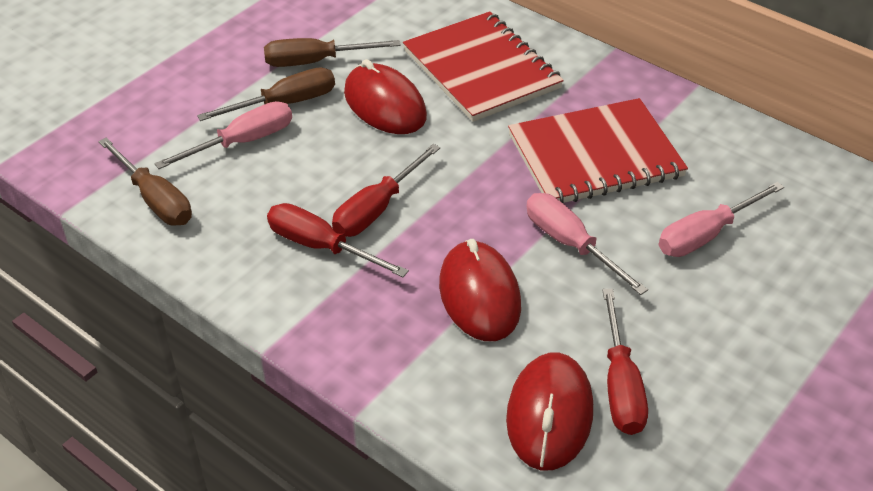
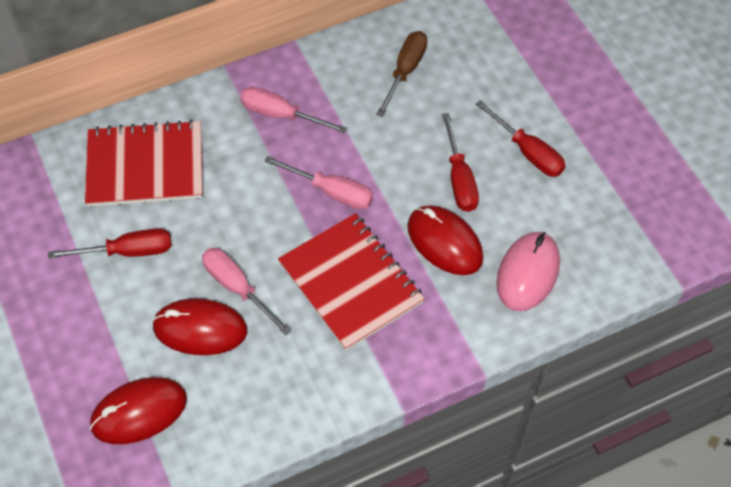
brown screwdriver: [99,137,192,226] [197,67,335,121] [264,38,401,67] = 3 -> [376,31,427,117] = 1
pink mouse: none = 0 -> [496,232,560,311] = 1

